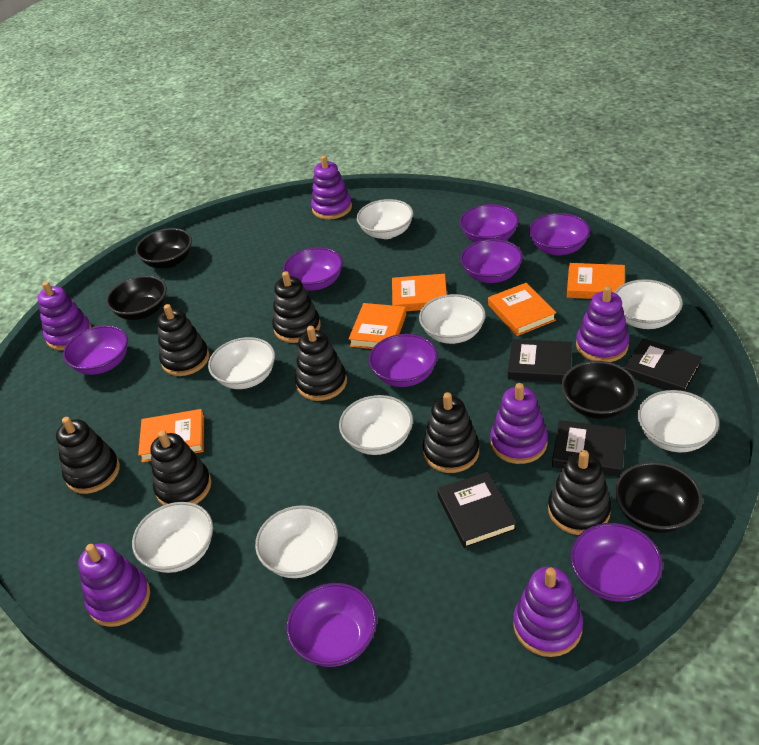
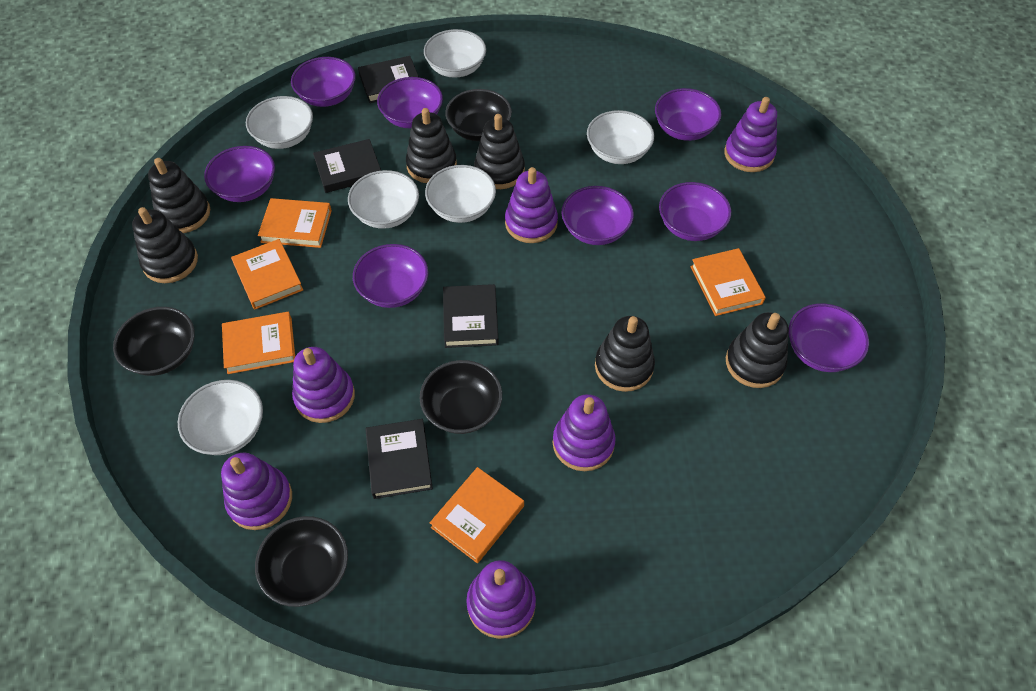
black stacking toy: [56,417,120,494] [150,431,211,505] [157,304,209,376] [272,271,321,343] [295,326,347,401] [422,392,479,473] [548,450,611,535] = 7 -> [132,207,198,283] [148,158,210,233] [406,108,457,183] [474,114,525,189] [595,316,655,392] [726,312,789,388] = 6
white bowl: [132,502,213,573] [208,337,275,389] [255,505,338,578] [339,395,413,455] [357,199,413,239] [419,294,486,344] [614,279,683,329] [637,390,719,452] = 8 -> [178,380,263,455] [246,96,313,149] [348,170,419,229] [424,29,486,78] [425,165,496,223] [587,110,654,164] = 6

